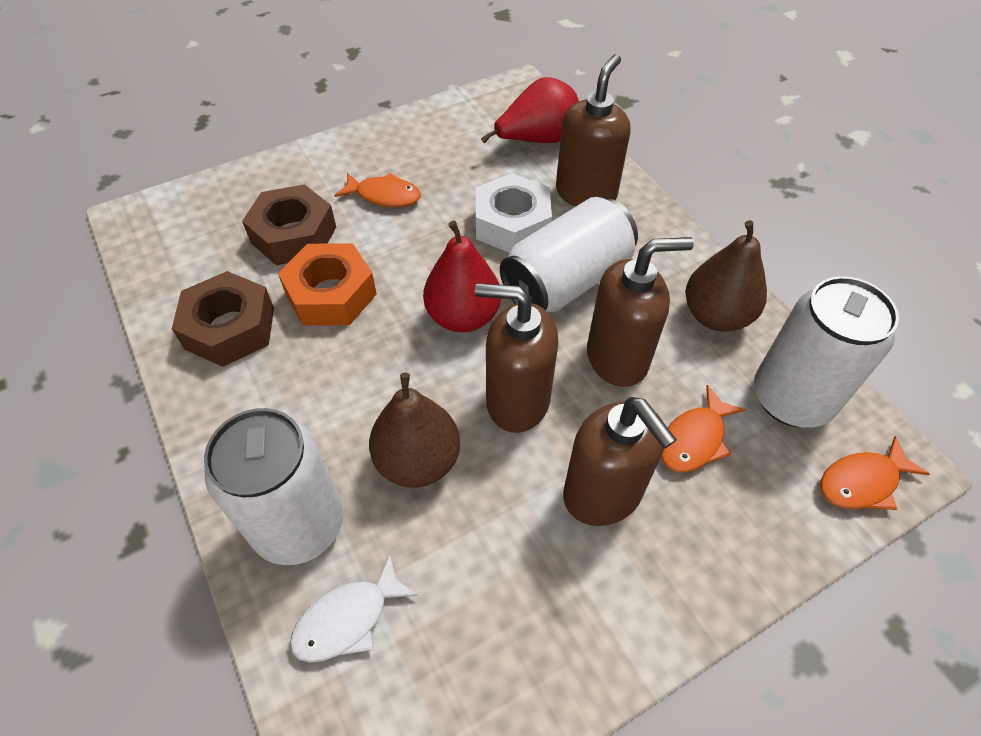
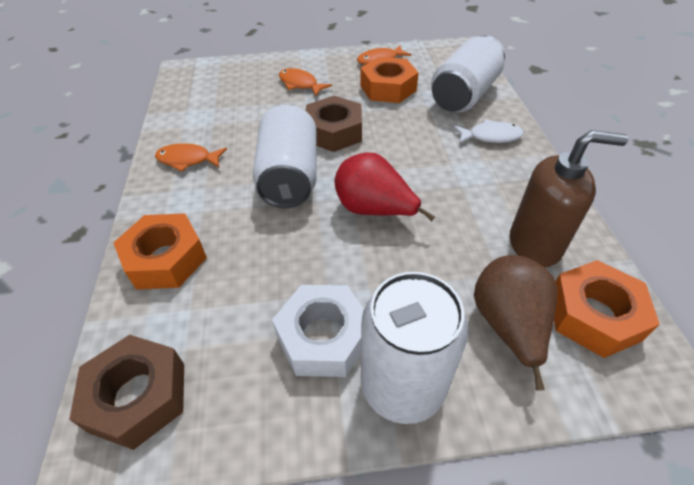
brown pear: [369,373,460,488] [685,220,767,332] = 2 -> [474,255,557,391] = 1
brown soap dispenser: [475,283,558,433] [556,54,631,207] [563,397,677,526] [587,237,694,387] = 4 -> [510,130,629,267] = 1
orange nut: [278,243,377,326] = 1 -> [113,213,207,289] [360,57,419,103] [554,260,660,358] = 3
red pear: [423,221,501,332] [481,77,579,144] = 2 -> [335,152,435,222] = 1

